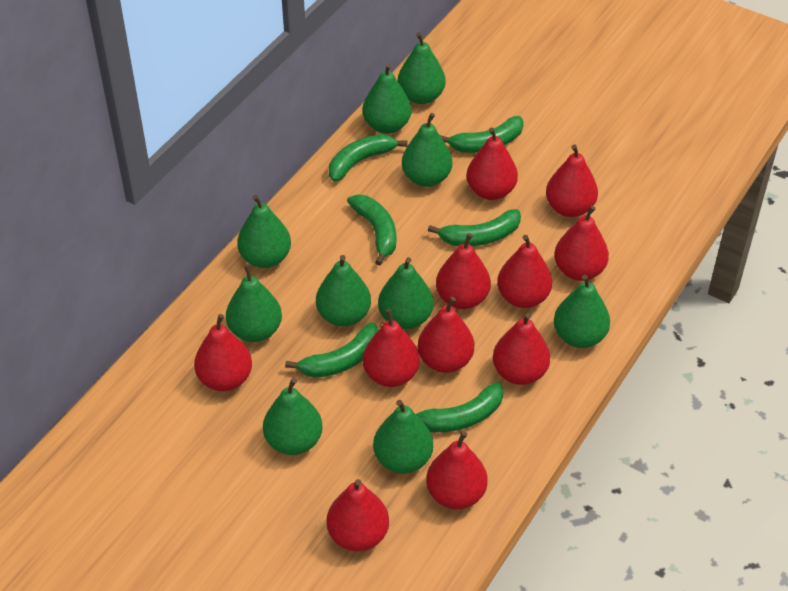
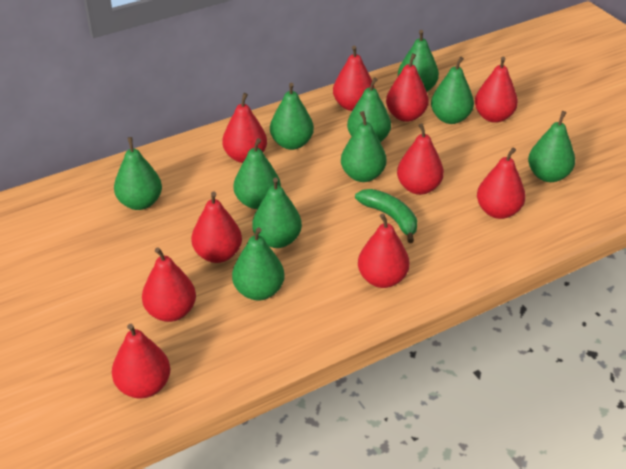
green banana: [285,323,378,378] [329,134,408,182] [347,194,396,266] [416,382,504,432] [428,209,521,246] [440,116,524,153] = 6 -> [355,189,417,243] = 1
red pear: [194,314,252,391] [327,479,389,551] [363,309,420,387] [418,297,474,373] [426,431,487,509] [436,233,491,309] [466,128,518,200] [493,313,550,385] [497,235,552,308] [546,145,598,217] [554,206,609,281] = 11 -> [112,324,170,399] [142,247,196,322] [191,192,242,263] [222,93,267,163] [333,46,374,111] [358,214,410,288] [386,53,429,122] [397,123,444,195] [475,57,518,123] [477,147,525,219] = 10

